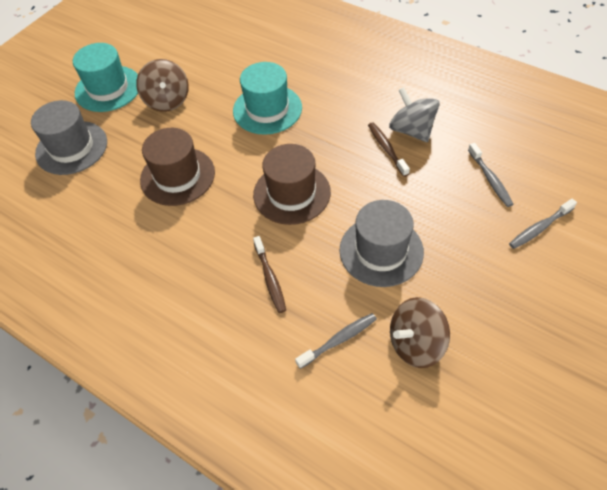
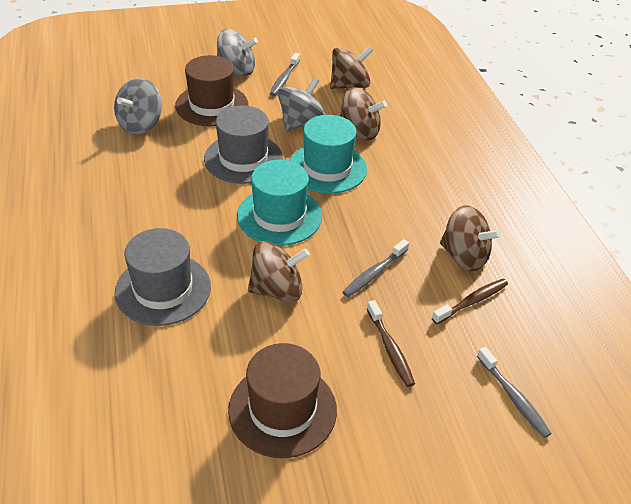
brown spinning top: [136,59,189,112] [390,297,450,368] = 2 -> [248,241,310,302] [330,46,373,89] [340,87,387,140] [440,206,501,271] = 4
grey spinning top: [389,87,440,142] = 1 -> [114,78,162,134] [217,29,258,76] [278,77,326,131] = 3

